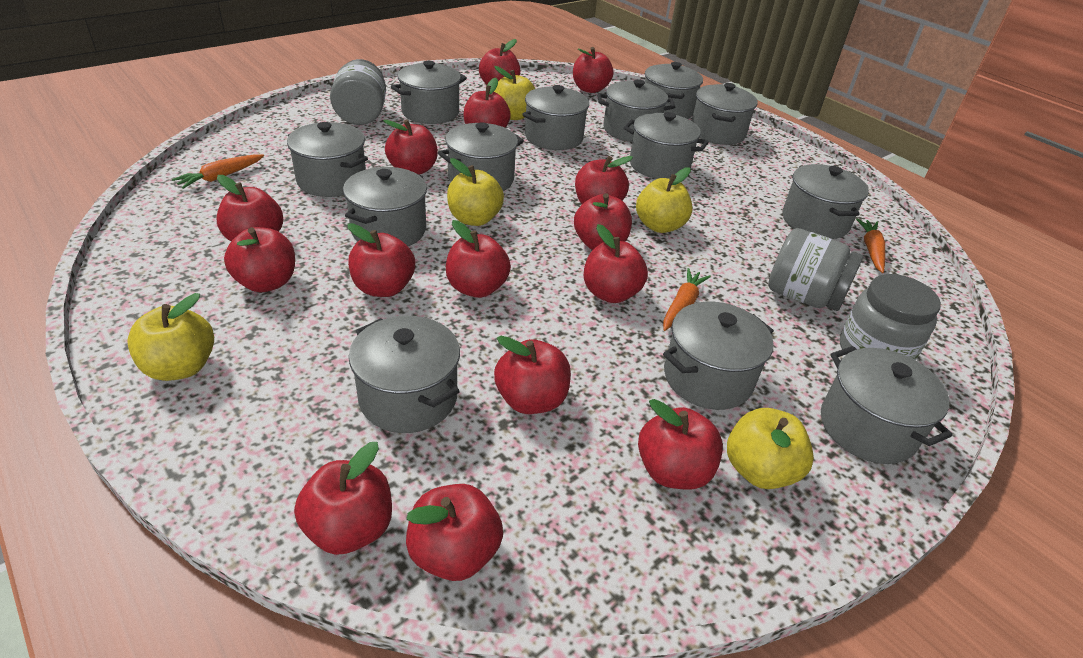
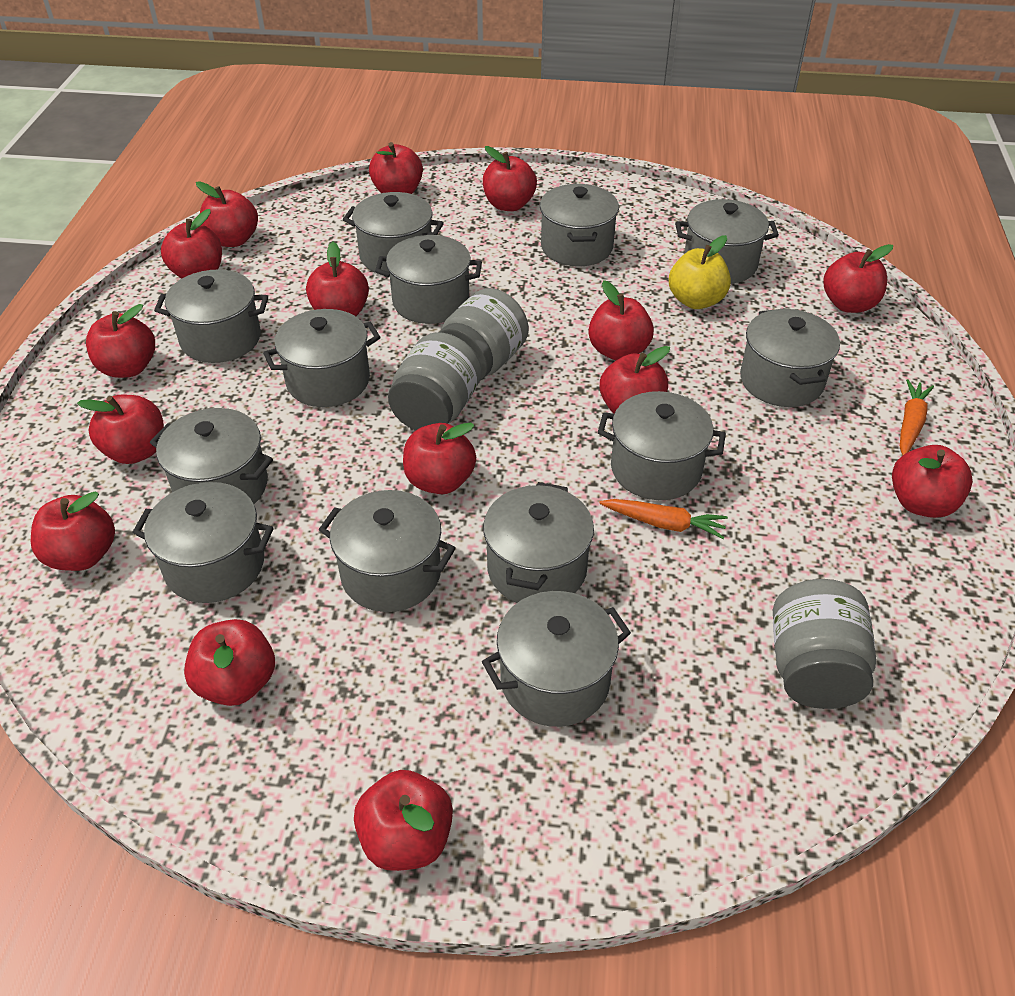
orange carrot: [172,154,264,189] [663,268,711,331] [856,218,885,273] = 3 -> [599,499,728,539] [900,379,934,455] = 2
yellow apple: [127,293,214,381] [447,158,504,226] [494,66,535,120] [636,167,693,233] [727,408,814,489] = 5 -> [669,235,731,309] = 1

